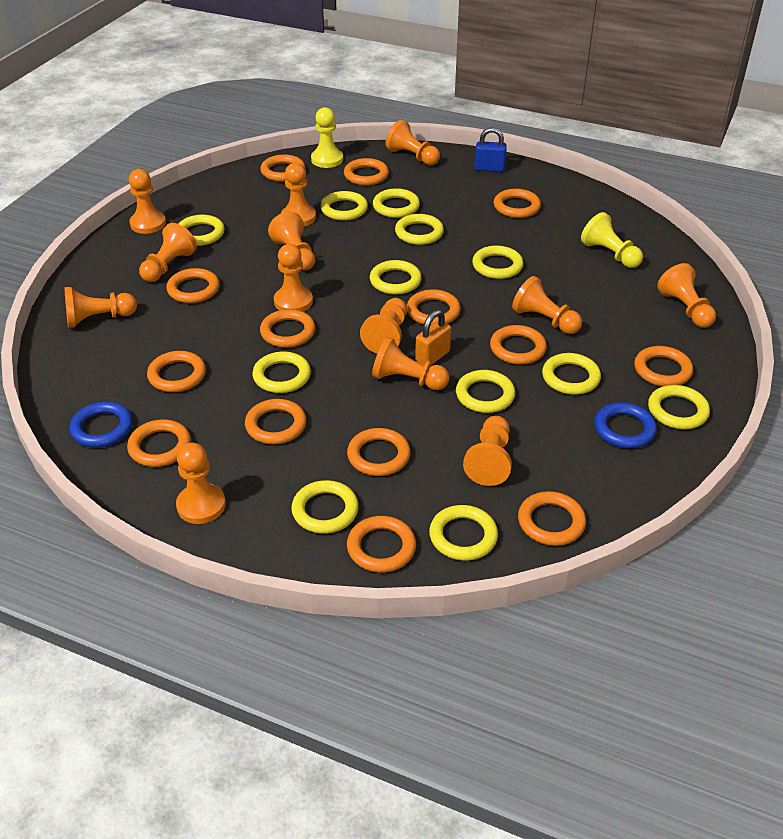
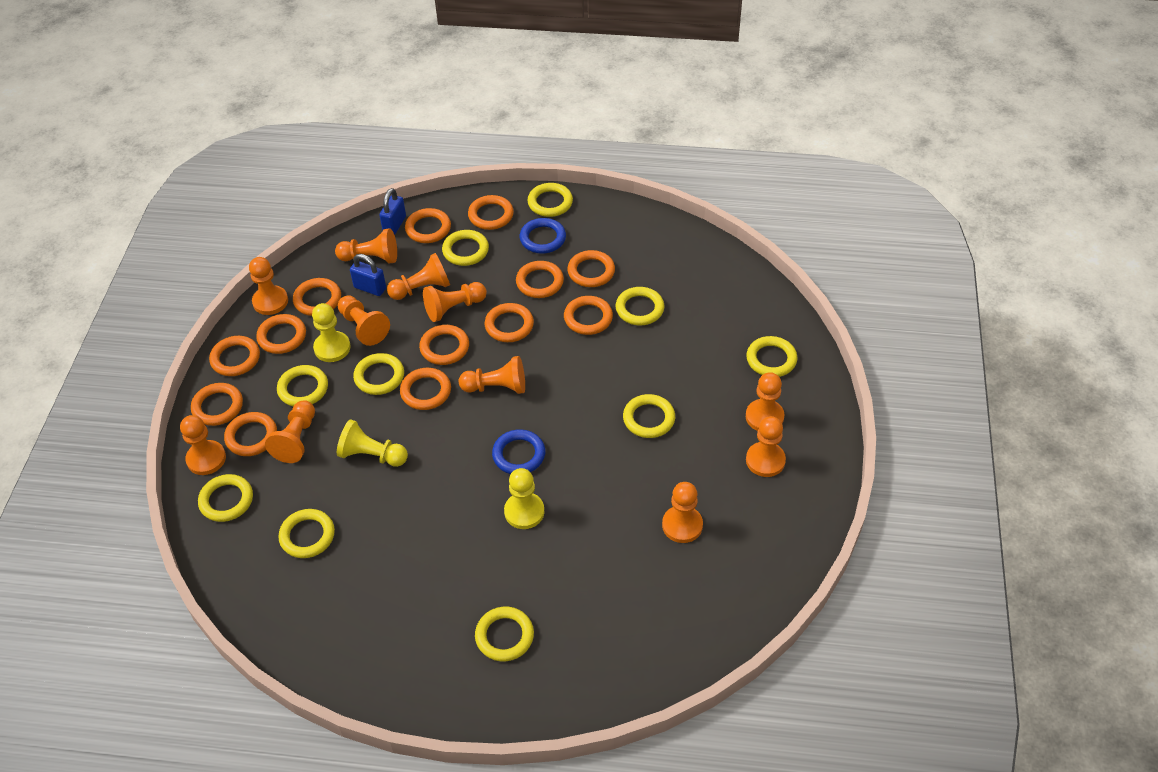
blue padlock: [475,127,507,172] = 1 -> [350,254,386,296] [379,188,406,235] = 2
orange padlock: [415,310,451,365] = 1 -> none = 0
orange pawn: [65,287,137,328] [129,169,166,234] [139,223,197,282] [176,443,226,524] [268,212,315,270] [274,244,313,312] [281,163,316,226] [360,298,407,353] [372,337,449,390] [385,120,440,165] [463,416,512,486] [512,276,582,334] [657,263,716,328] = 13 -> [180,415,226,475] [249,257,288,315] [265,400,315,463] [335,228,397,263] [338,295,390,346] [387,253,450,300] [423,282,487,322] [459,356,525,394] [662,482,703,543] [746,372,784,431] [746,416,786,477] = 11
orange ring: [127,419,191,467] [147,351,206,392] [166,268,220,303] [245,399,306,444] [260,154,305,182] [260,309,315,348] [344,158,389,186] [347,428,410,476] [347,516,416,573] [407,289,461,326] [490,325,547,365] [494,189,541,218] [518,491,586,546] [634,346,693,387] = 14 -> [191,383,243,426] [209,336,260,376] [224,412,277,456] [256,314,306,354] [293,278,341,316] [400,368,451,410] [405,208,451,243] [419,325,469,365] [468,195,514,230] [485,303,534,342] [516,261,564,298] [564,296,613,335] [567,250,615,287] = 13
yellow pawn: [311,107,343,168] [581,212,643,268] = 2 -> [312,303,351,362] [337,419,408,467] [504,468,545,529] = 3
yellow ring: [179,215,225,246] [252,351,311,393] [291,480,359,534] [321,191,368,221] [370,260,422,295] [373,188,420,218] [395,214,444,245] [429,505,498,561] [456,370,515,413] [472,245,523,279] [542,353,601,395] [648,385,710,429] = 12 -> [198,474,253,522] [277,365,328,407] [279,509,335,558] [353,353,404,395] [442,230,489,266] [475,607,534,661] [527,183,573,217] [616,287,664,325] [623,394,675,438] [746,336,797,377] = 10

